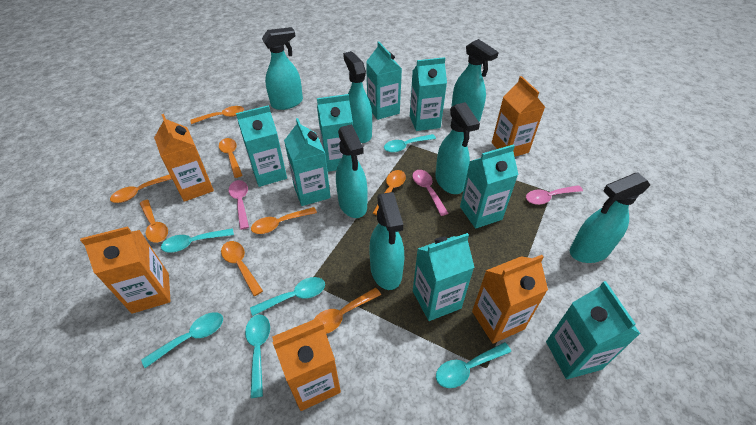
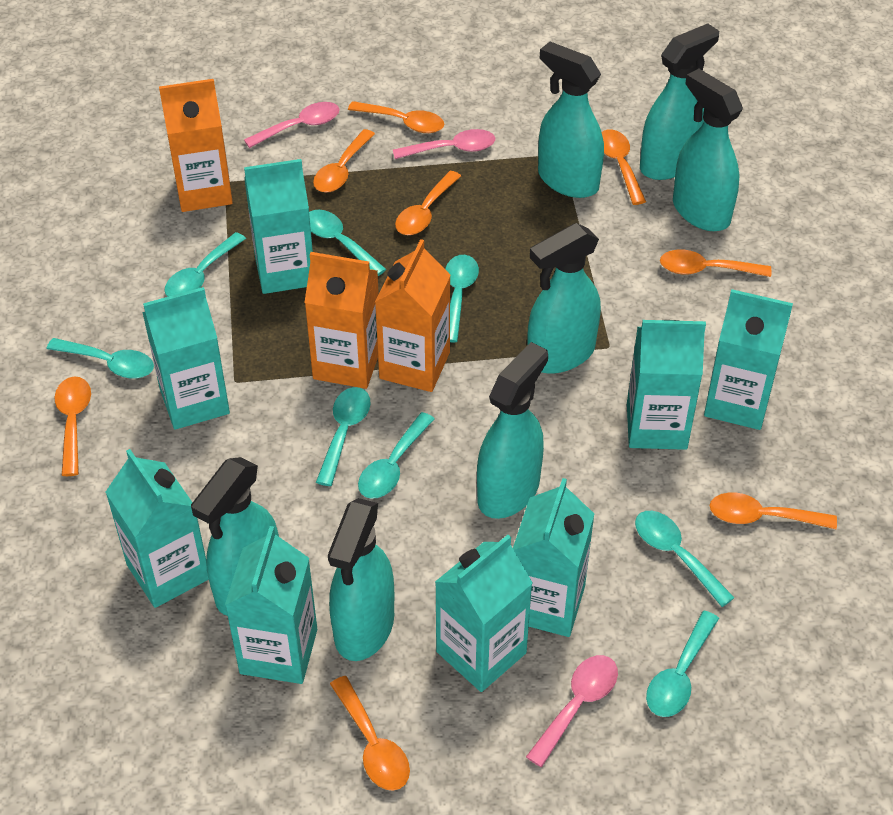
orange carton: [80,226,171,314] [154,114,214,202] [272,318,341,411] [472,255,548,344] [492,76,545,157] = 5 -> [159,79,233,212] [304,252,379,389] [375,239,451,392] = 3
turquoise spoon: [141,312,223,368] [161,228,234,252] [245,314,270,398] [250,277,325,316] [384,134,436,153] [436,342,511,388] = 6 -> [46,338,154,379] [165,232,246,297] [309,210,386,276] [316,387,371,486] [358,412,434,499] [445,255,479,342] [635,511,735,607] [646,610,719,717] = 8

